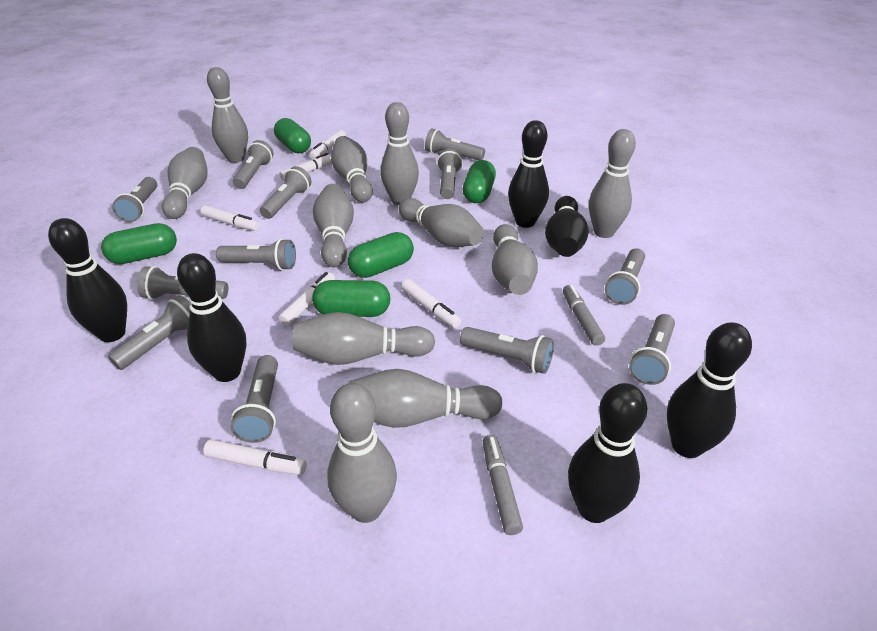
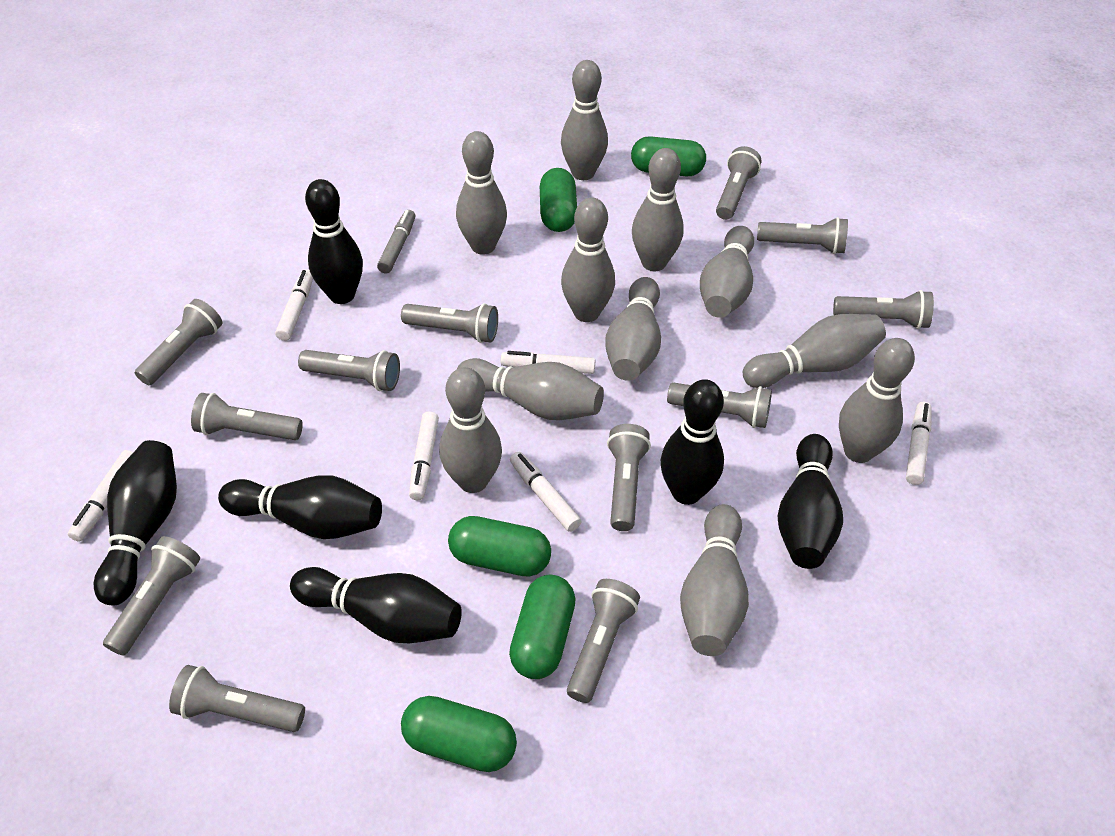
grey marker: [483,435,523,535] [563,285,605,346] = 2 -> [377,210,415,274] = 1

